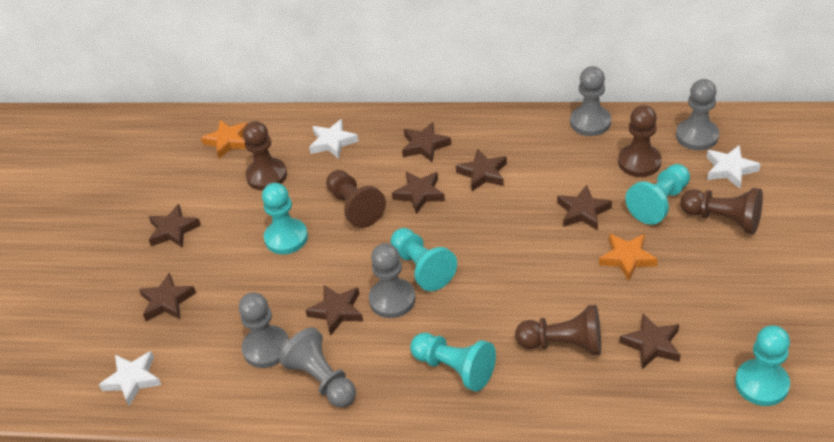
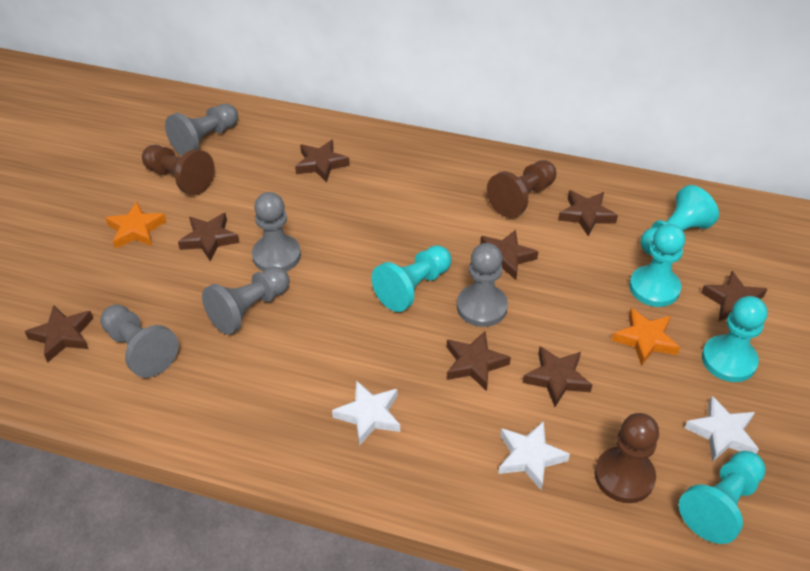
brown pawn: [243,121,287,190] [326,170,386,228] [515,305,601,355] [618,105,662,177] [680,188,763,234] = 5 -> [142,145,215,195] [487,160,556,218] [595,413,659,503] = 3

